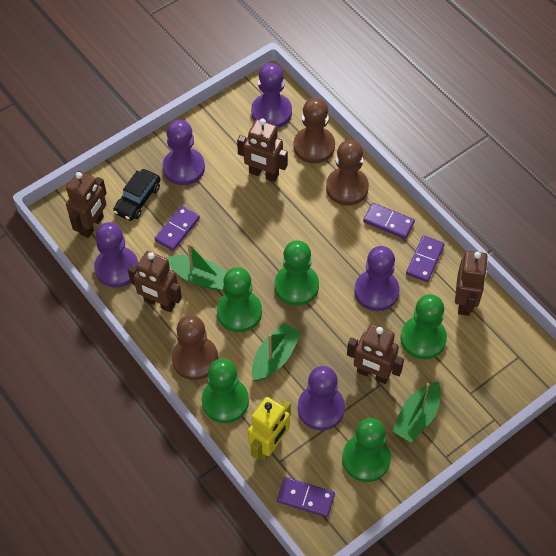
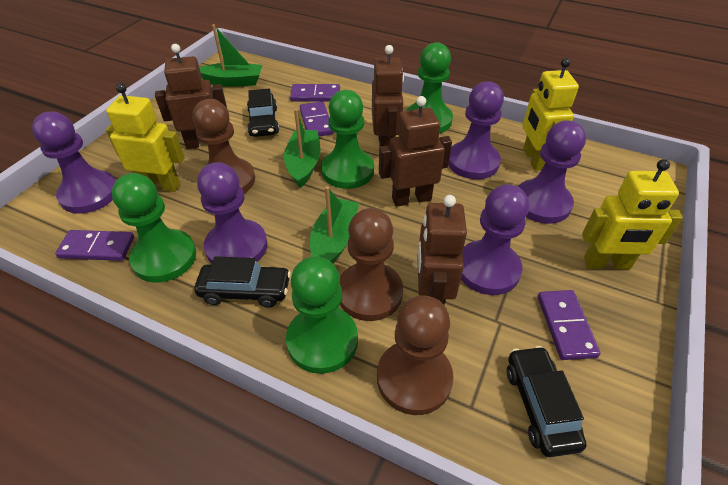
black car: [113,169,160,221] = 1 -> [194,256,291,308] [247,89,279,137] [507,346,587,457] = 3
brown robot: [66,171,107,238] [128,251,182,312] [237,118,288,182] [347,324,404,384] [455,251,488,316] = 5 -> [155,44,227,149] [372,45,404,147] [379,96,452,207] [417,195,467,305] = 4
green pawn: [202,359,249,423] [217,267,262,332] [275,240,319,306] [342,418,391,482] [401,294,447,359] = 5 -> [112,173,196,283] [286,256,358,374] [321,90,374,189] [406,42,453,134] = 4
yellow robot: [248,397,291,461] = 1 -> [106,83,185,192] [523,58,579,171] [582,159,683,269] = 3

